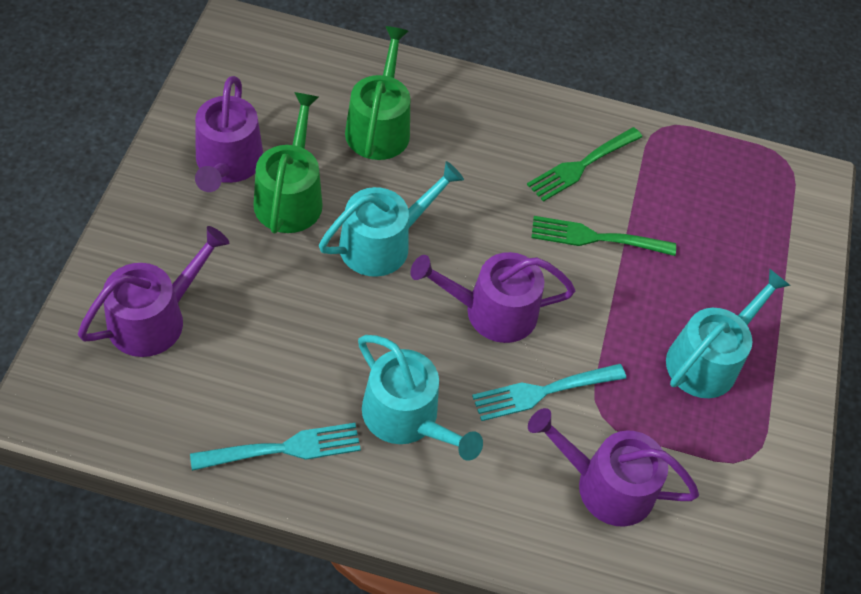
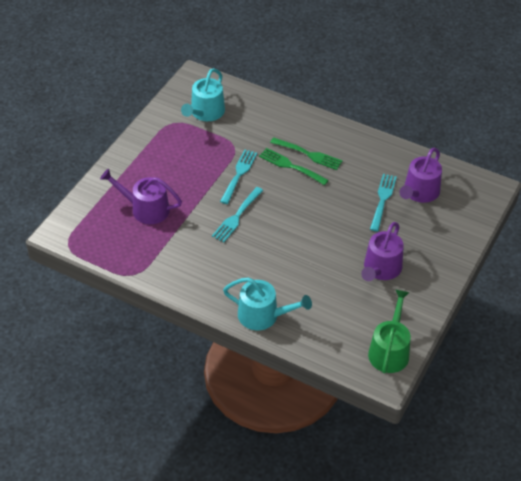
green watering can: [254,92,323,233] [345,26,410,160] = 2 -> [368,289,411,373] = 1
purple watering can: [78,226,229,357] [195,76,263,192] [410,252,575,343] [528,408,699,527] = 4 -> [100,169,182,224] [361,222,404,281] [400,148,442,203] = 3
turquoise fork: [190,423,361,471] [472,364,626,421] = 2 -> [212,187,263,242] [220,149,257,204] [370,174,397,232] = 3
turquoise watering can: [319,161,464,277] [358,335,483,461] [666,269,791,398] = 3 -> [181,68,225,121] [223,277,312,330] = 2

